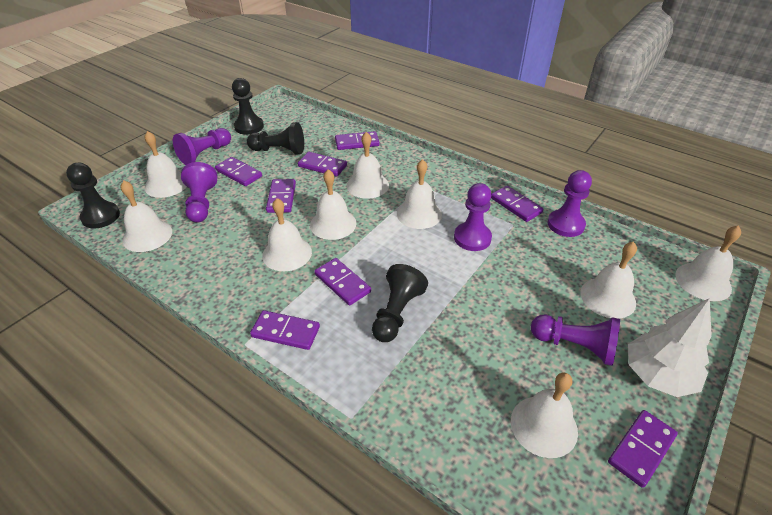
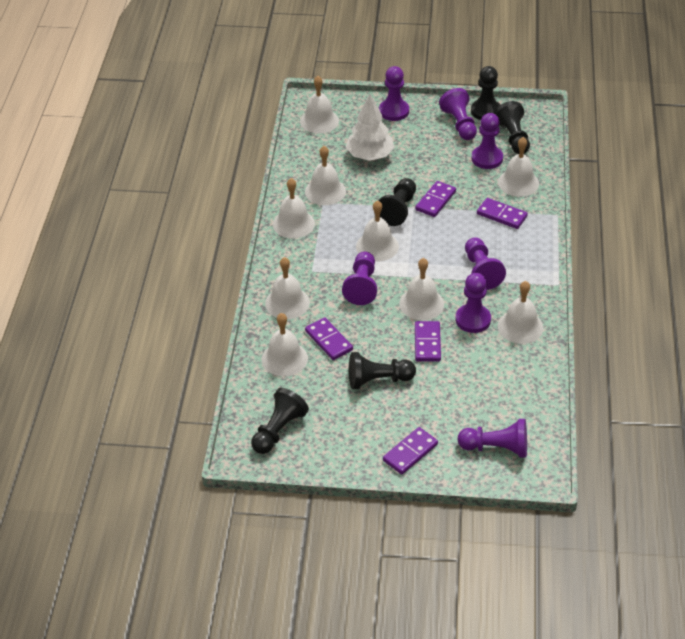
black pawn: [66,163,120,229] [232,78,264,135] [247,122,304,155] [372,264,428,342] = 4 -> [251,388,309,454] [349,352,416,389] [378,178,416,226] [471,66,500,120] [494,101,530,154] = 5
purple domino: [215,157,262,186] [250,310,320,350] [266,179,296,213] [298,152,347,177] [314,258,371,306] [335,131,380,150] [491,186,543,222] [608,410,678,488] = 8 -> [305,317,353,360] [383,427,438,475] [415,181,456,217] [415,321,441,362] [477,198,528,229] = 5
purple pawn: [173,128,231,165] [181,162,217,223] [454,183,492,251] [531,315,620,366] [547,170,592,237] = 5 -> [342,252,377,305] [379,66,409,121] [439,88,477,140] [455,273,491,333] [458,419,527,458] [465,238,506,290] [472,113,503,169] = 7

